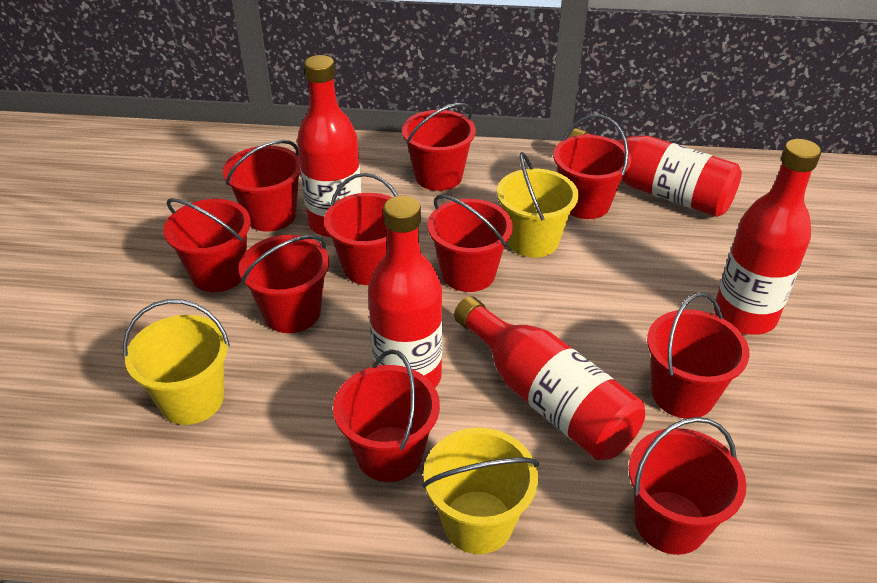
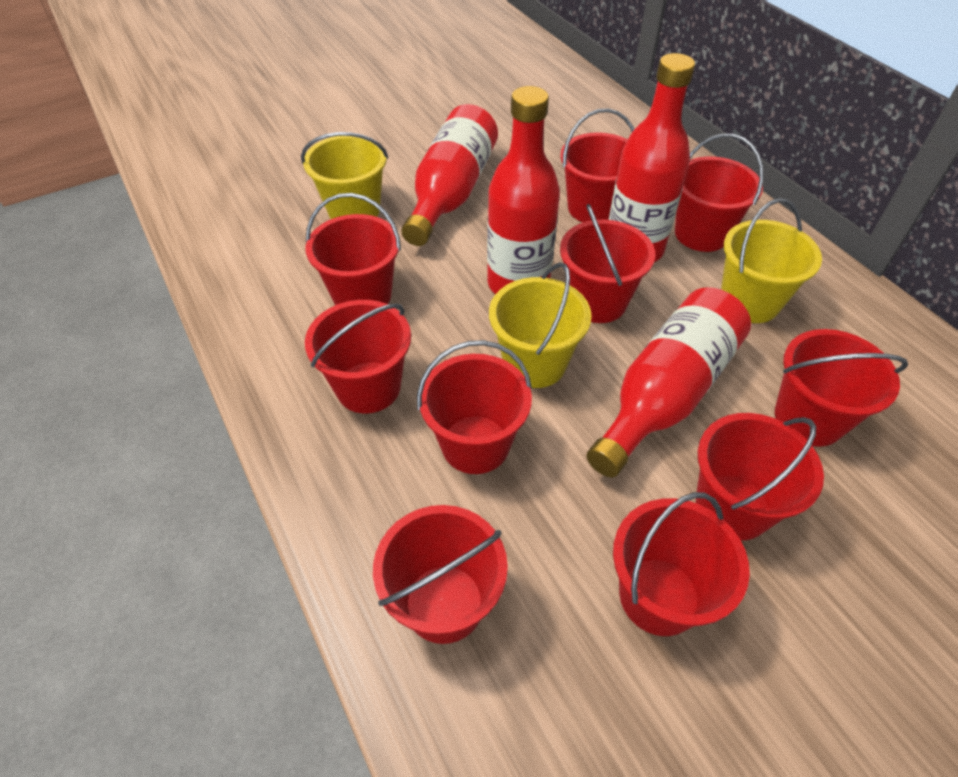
red bottle: [297,55,362,238] [368,195,443,388] [454,296,645,461] [569,128,742,217] [714,139,821,335] = 5 -> [401,104,498,246] [487,86,560,294] [586,287,751,477] [609,53,695,262] = 4

